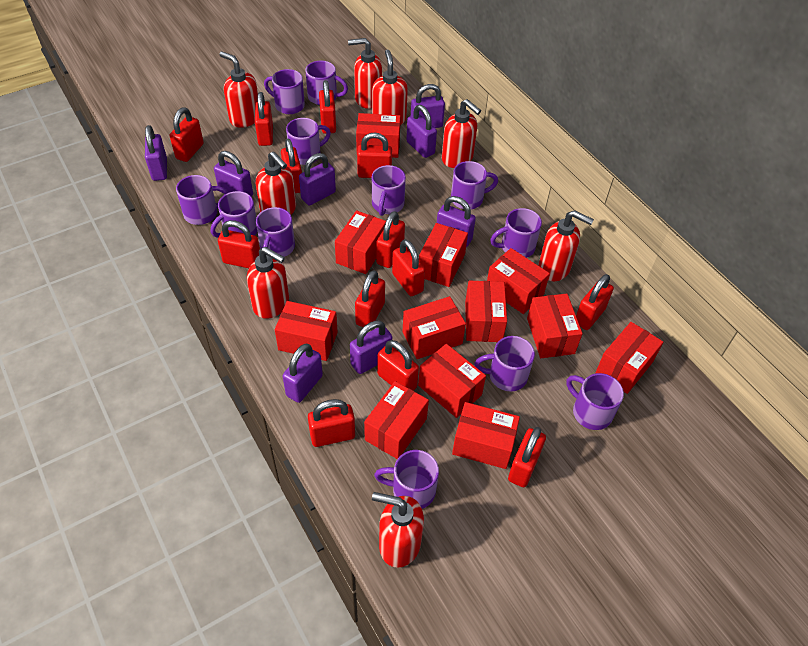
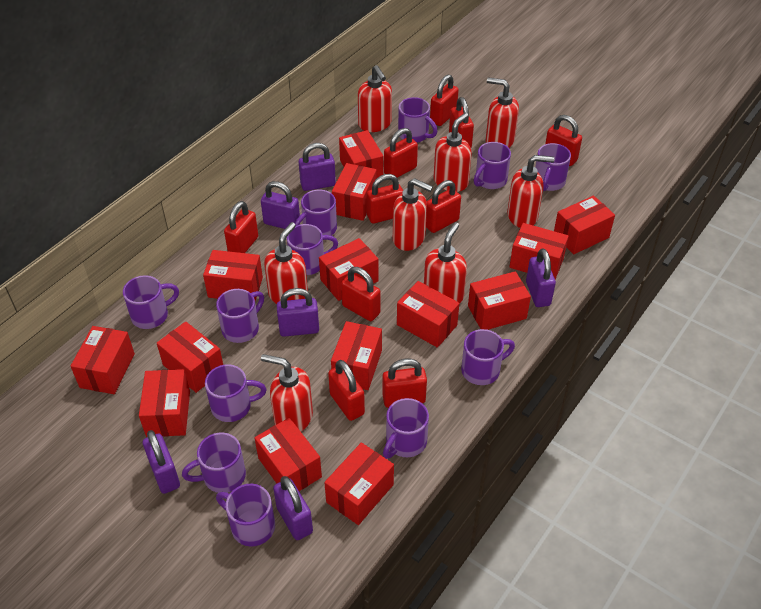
purple padlock: [145,125,167,181] [214,151,253,197] [283,344,323,403] [299,153,336,206] [350,321,392,374] [406,105,437,158] [411,84,445,128] [437,196,476,247] = 8 -> [143,430,180,494] [261,181,300,229] [273,476,313,540] [277,288,319,337] [299,143,336,191] [526,248,556,307] = 6
red box: [275,301,338,361] [335,210,386,274] [356,113,401,158] [364,381,429,459] [403,296,466,359] [418,344,486,418] [419,223,468,287] [452,402,520,469] [465,280,507,342] [487,248,550,314] [527,294,583,358] [596,322,663,394] = 12 -> [71,326,135,394] [139,369,190,437] [157,321,223,393] [203,250,263,301] [255,418,322,491] [319,238,379,301] [324,443,394,525] [331,321,382,390] [332,163,377,221] [339,130,384,178] [397,281,460,348] [468,271,531,330] [510,223,569,279] [554,196,615,254] = 14
red padlock: [170,107,204,162] [218,220,260,268] [255,92,273,146] [281,138,302,193] [308,399,355,447] [319,80,336,134] [355,270,385,327] [357,132,392,178] [376,211,405,268] [377,340,419,391] [392,239,425,296] [508,427,546,487] [576,274,614,330] = 13 -> [224,201,258,253] [328,360,365,421] [341,267,381,321] [367,174,403,224] [383,359,427,408] [384,128,418,178] [426,180,461,233] [430,75,459,126] [449,97,474,147] [545,115,582,166] = 10

